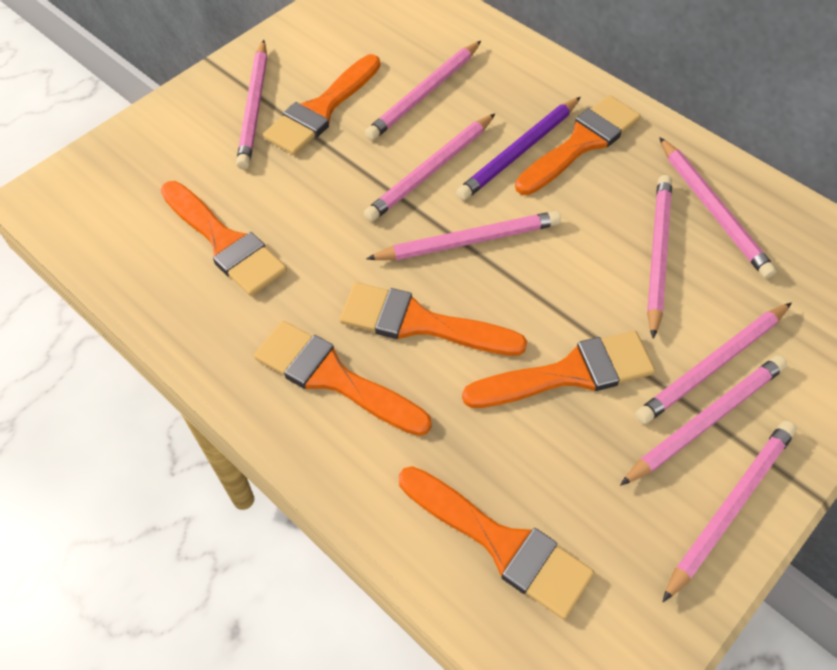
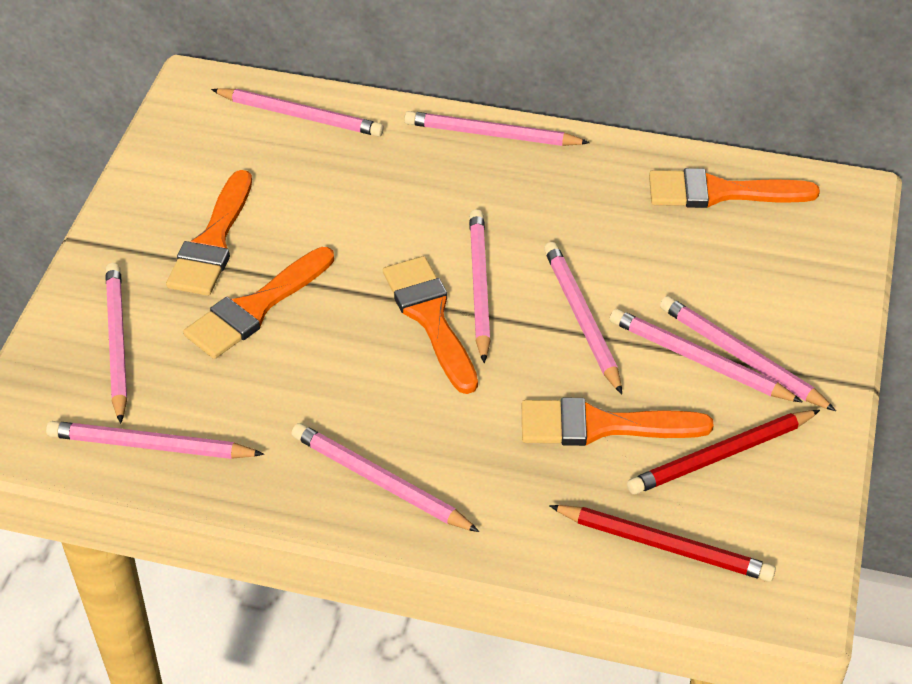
orange brush: [161,181,287,296] [254,321,432,436] [263,54,380,155] [340,282,527,356] [399,466,594,619] [462,331,655,408] [515,95,641,195] = 7 -> [166,170,252,296] [183,247,334,359] [383,256,478,394] [522,398,714,446] [649,168,820,208] = 5
purple pencil: [456,97,581,201] = 1 -> none = 0
red pencil: none = 0 -> [549,505,776,582] [627,410,820,495] = 2

